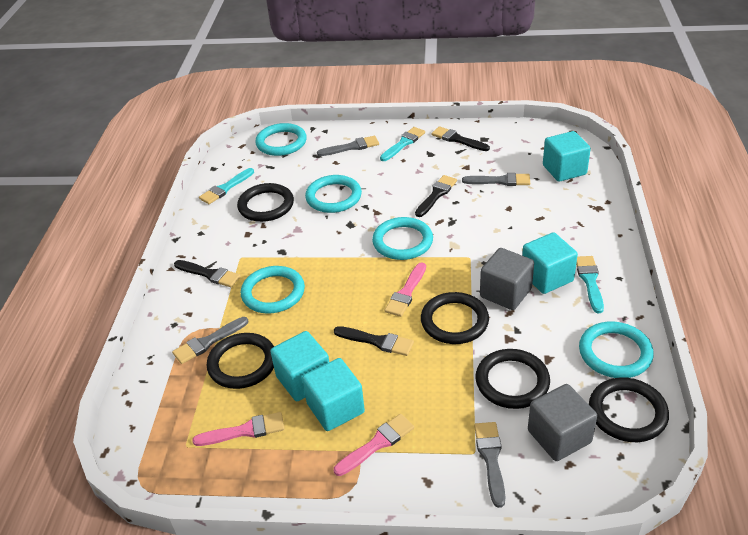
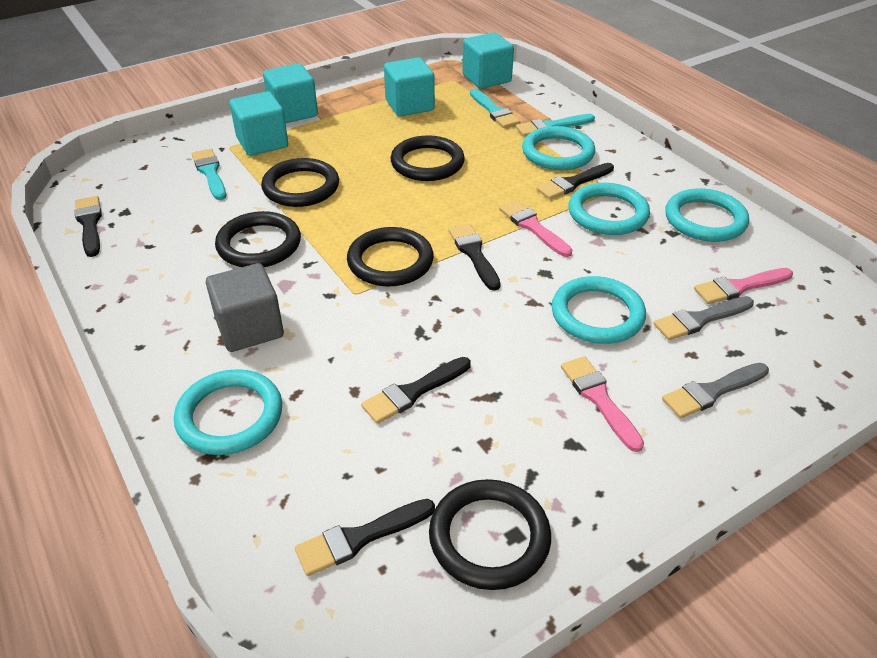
black brush: [174,260,241,287] [334,326,414,356] [415,175,457,217] [431,126,490,151] = 4 -> [75,196,102,257] [295,499,435,576] [361,357,471,424] [449,223,501,290] [536,163,614,199] = 5
grey brush: [172,317,248,364] [317,136,379,156] [462,173,530,186] [474,422,505,508] = 4 -> [653,296,754,340] [662,363,769,418] = 2
grey cube: [480,248,534,310] [528,384,597,461] = 2 -> [206,263,284,352] = 1

